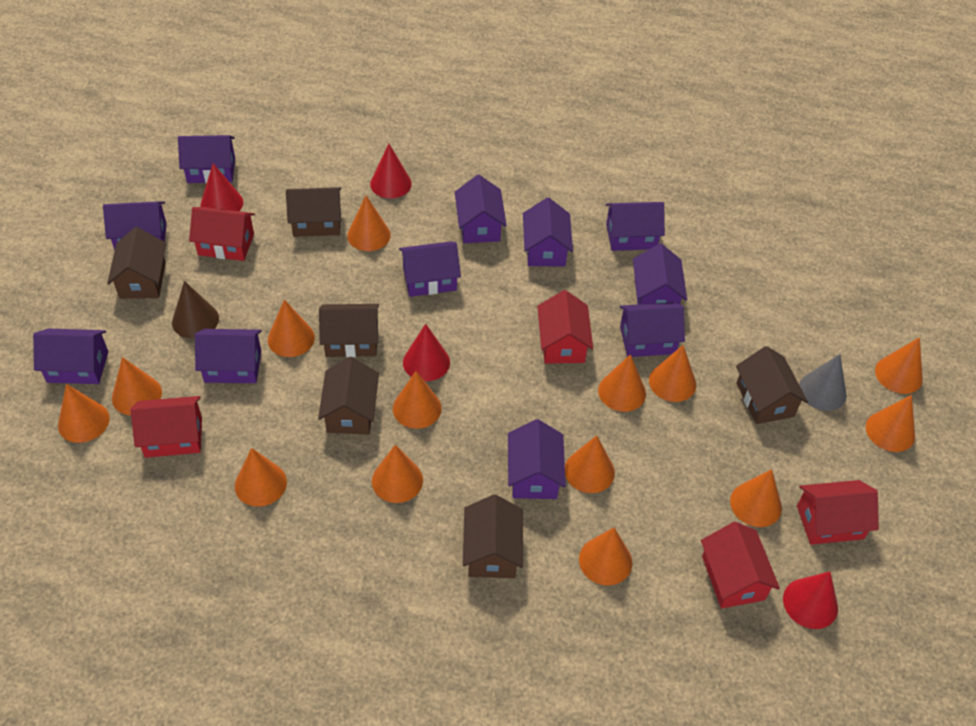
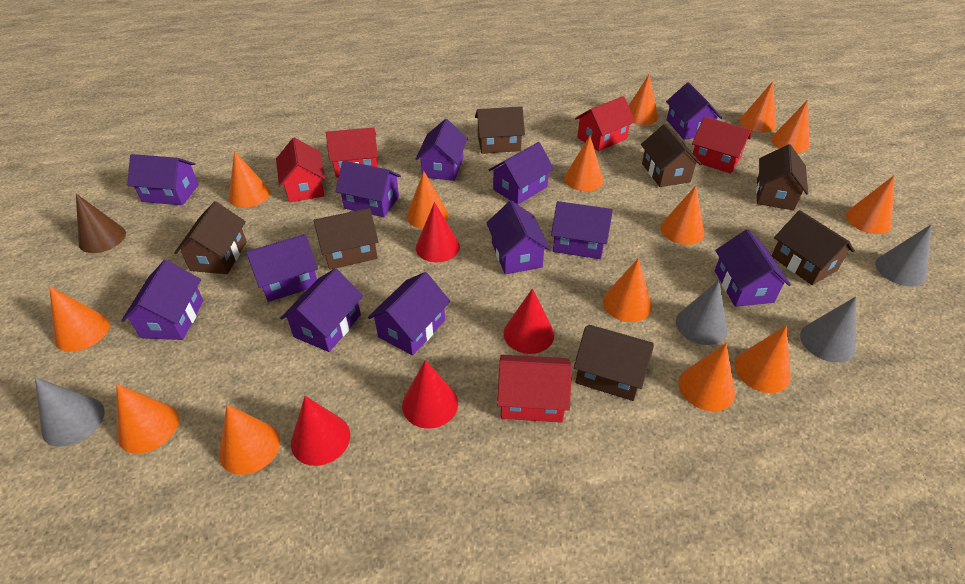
brown house: [107,227,166,299] [286,187,341,237] [318,357,379,435] [319,304,379,357] [463,494,523,578] [736,346,808,424] = 6 -> [174,201,247,274] [314,208,378,270] [475,106,525,154] [574,325,654,401] [641,124,701,187] [756,144,808,211] [771,210,855,285] = 7
grey cone: [799,354,847,411] = 1 -> [35,377,105,447] [676,280,728,345] [800,297,856,363] [875,225,931,286] = 4
purple house: [33,328,108,384] [103,202,167,250] [178,135,235,183] [195,329,262,383] [399,241,461,297] [455,175,507,243] [508,419,566,499] [523,197,573,267] [606,202,665,251] [619,302,685,357] [633,244,687,305] = 11 -> [121,260,204,340] [127,154,199,205] [246,234,318,302] [280,268,363,352] [335,161,401,217] [368,272,450,355] [415,119,468,181] [486,201,550,274] [489,142,554,205] [551,201,613,259] [666,82,722,140] [715,229,791,307] = 12

